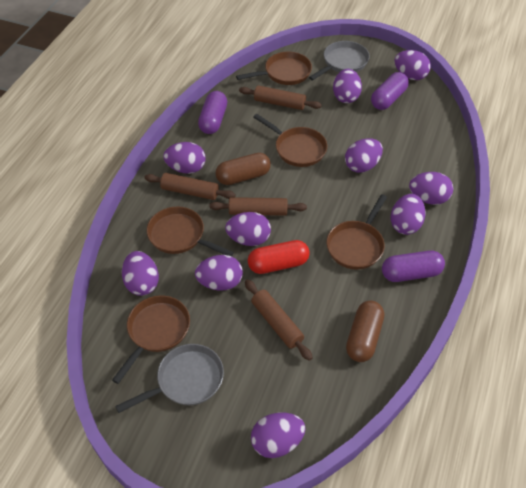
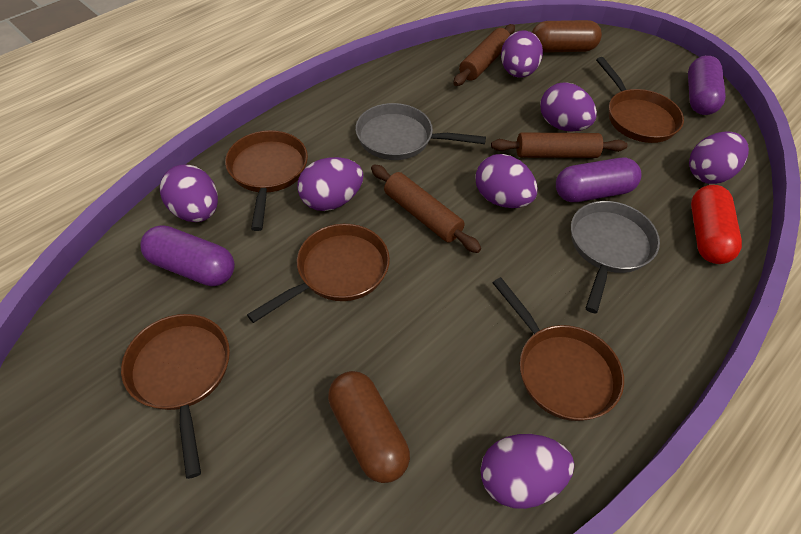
brown rolling pin: [144,173,236,200] [209,197,307,216] [239,85,322,110] [245,280,313,361] = 4 -> [371,164,481,253] [453,24,515,86] [491,133,627,158] = 3
purple egg: [122,251,159,296] [163,142,206,174] [195,255,243,291] [225,212,271,246] [251,413,306,458] [333,69,362,103] [345,138,383,173] [391,194,425,235] [394,50,431,80] [409,172,453,205] = 10 -> [160,165,218,222] [297,157,363,211] [475,154,538,208] [480,434,574,509] [501,31,543,78] [540,82,597,131] [689,131,749,184] = 7

